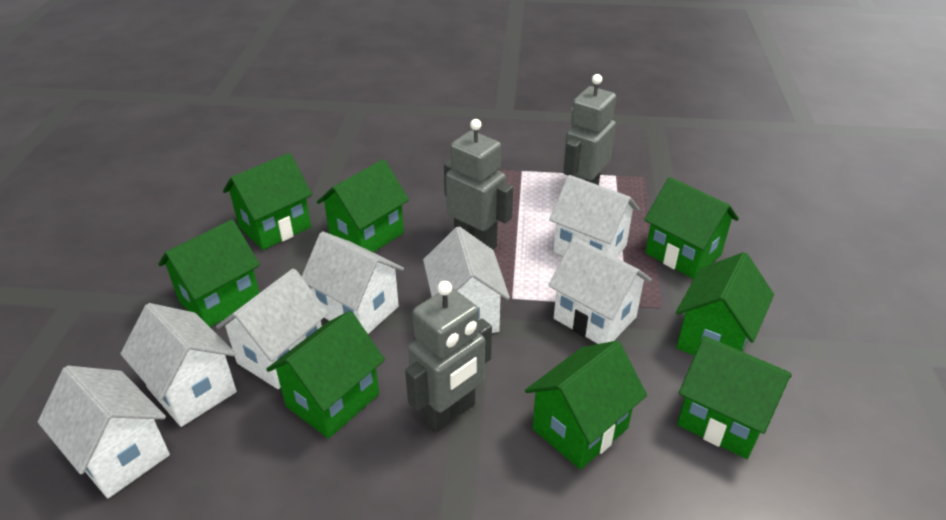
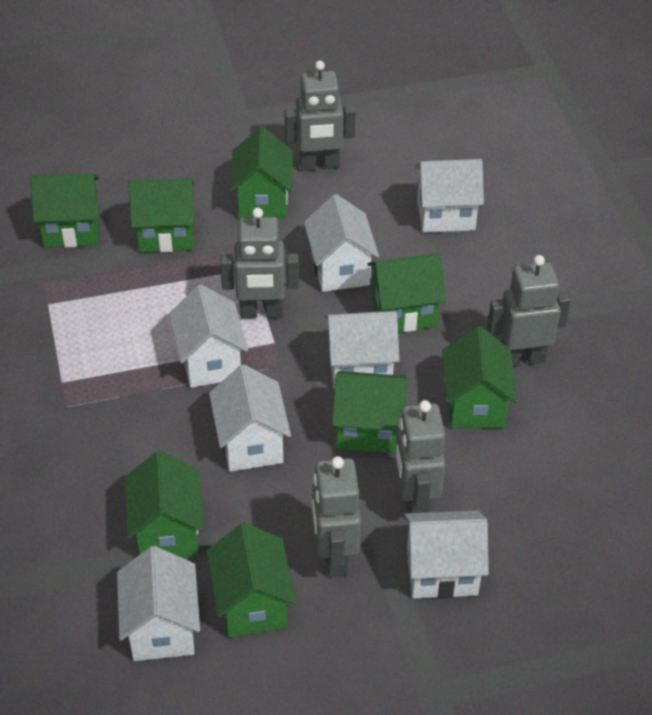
grey robot: [405,281,492,433] [444,119,513,249] [563,74,616,185] = 3 -> [220,208,299,318] [285,61,356,171] [312,456,361,578] [395,400,446,513] [487,255,571,366] = 5

